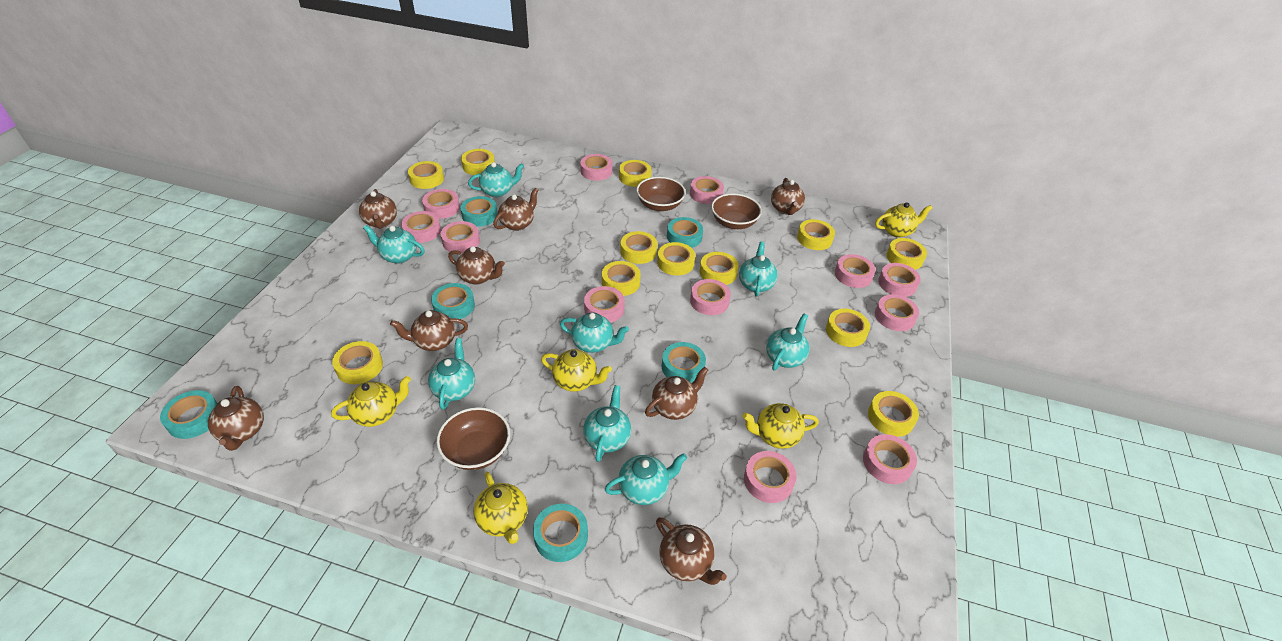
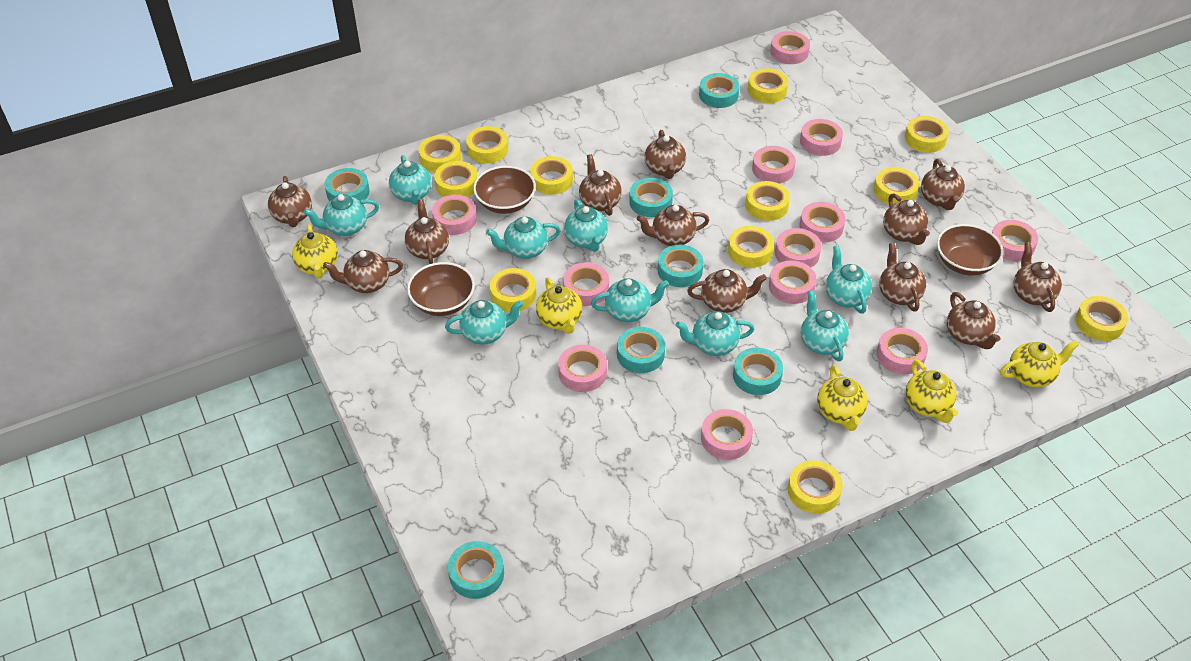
brown teapot: [208,386,264,451] [359,189,397,229] [390,310,468,351] [448,246,505,285] [493,188,539,231] [645,367,708,420] [656,517,727,585] [771,178,805,215] = 8 -> [268,176,312,227] [323,250,403,293] [405,199,449,264] [579,154,622,216] [637,205,709,246] [645,130,686,179] [687,269,767,313] [879,243,926,312] [883,193,930,245] [921,159,965,210] [947,292,1000,349] [1014,243,1062,312] = 12
turquoise tape: [160,390,217,439] [431,283,475,319] [461,196,498,227] [533,504,588,562] [661,342,706,383] [667,217,703,248] = 6 -> [325,168,369,201] [448,541,504,599] [617,327,665,373] [629,178,673,217] [658,245,704,287] [699,73,739,108] [733,348,783,395] = 7
turquoise teapot: [363,225,425,264] [428,338,475,410] [468,162,524,197] [560,312,629,353] [583,385,631,462] [605,453,687,505] [739,242,778,297] [766,313,809,371] = 8 -> [304,194,379,236] [389,155,432,205] [445,300,523,345] [486,217,561,259] [564,199,608,252] [591,278,669,322] [676,311,754,356] [801,290,849,361] [826,245,872,314] = 9

